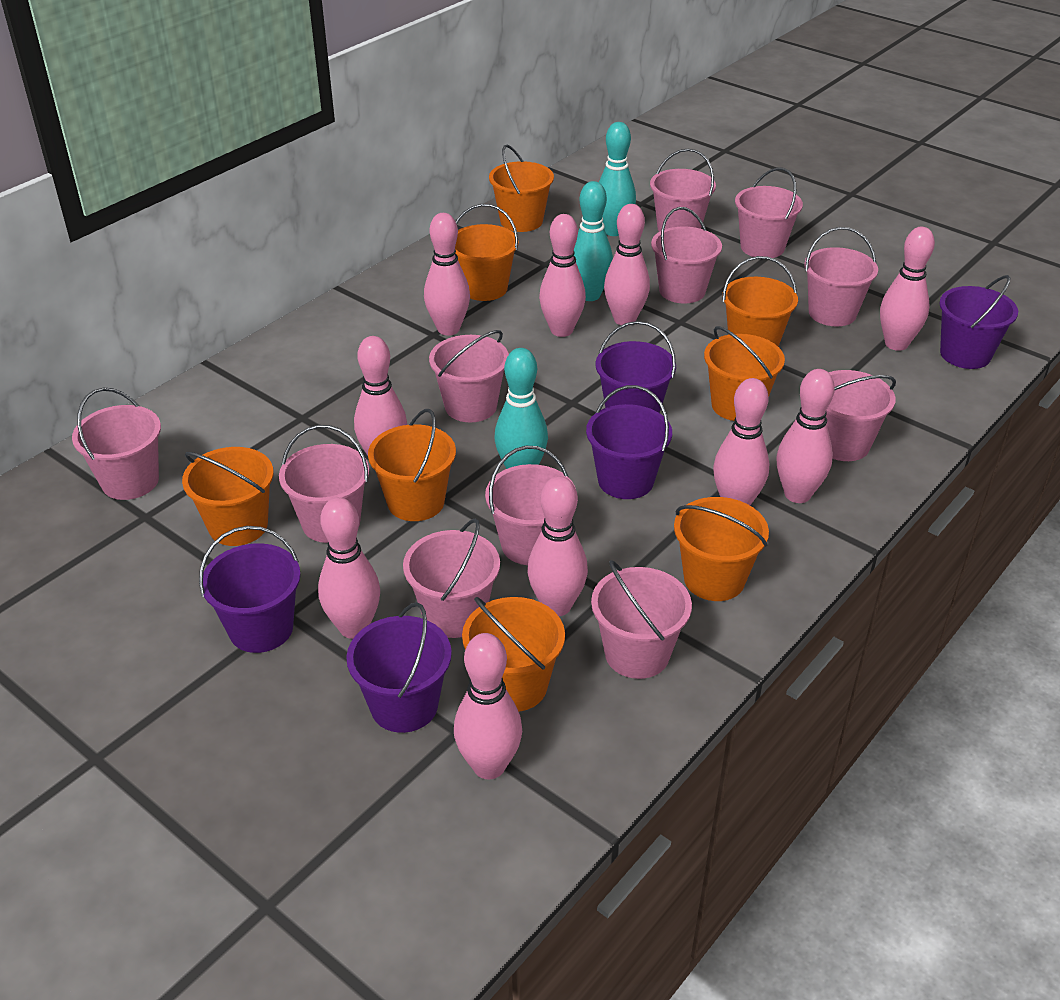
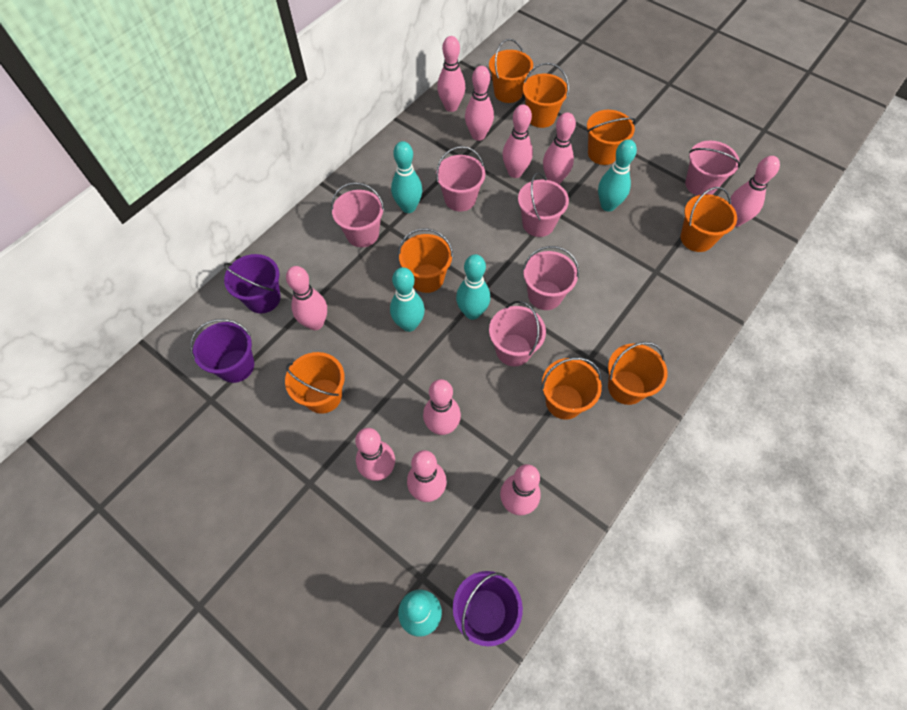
pink bucket: [72,388,161,500] [279,425,369,543] [403,519,500,638] [429,330,509,422] [485,446,576,565] [591,560,692,679] [650,149,716,232] [651,207,722,303] [735,167,803,258] [804,227,878,327] [826,370,896,461] = 11 -> [331,182,384,247] [436,146,485,212] [489,301,546,366] [518,172,569,237] [523,246,579,310] [685,141,740,196] = 6
purple bucket: [199,526,301,653] [346,602,452,733] [586,385,672,499] [596,321,676,413] [939,275,1018,369] = 5 -> [190,319,254,383] [224,254,281,314] [453,571,523,646] = 3
turquoise bowling pin: [494,348,548,469] [574,181,613,301] [599,122,636,236] = 3 -> [390,267,425,332] [391,141,422,213] [398,590,442,637] [456,254,490,320] [598,139,637,212] = 5

